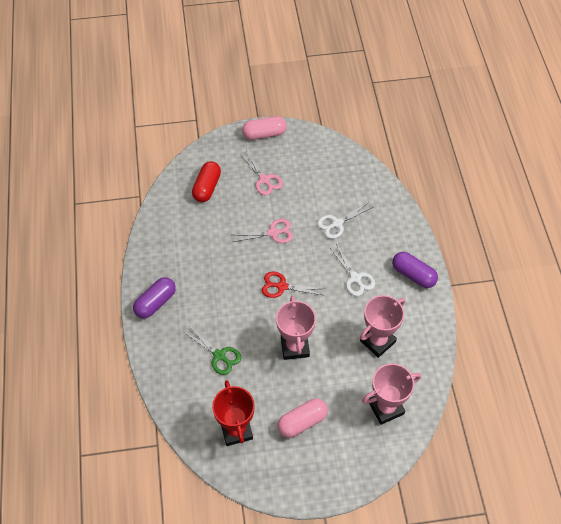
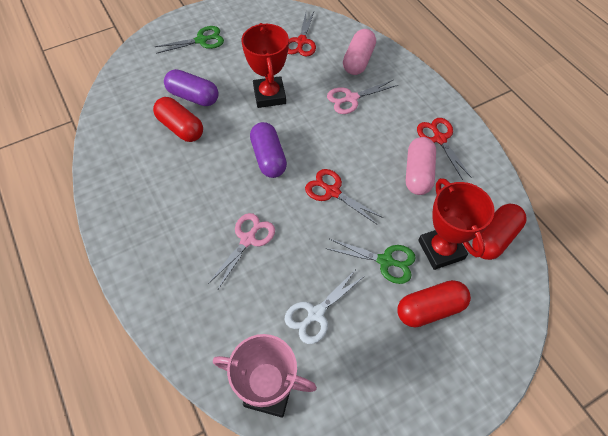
green scissors: [184,327,242,375] = 1 -> [154,26,224,54] [325,239,416,284] = 2
pink trophy: [276,296,316,360] [360,295,405,358] [362,363,421,425] = 3 -> [213,334,317,418] = 1
red capsule: [192,161,221,202] = 1 -> [153,97,203,142] [398,280,471,327] [472,204,526,260] = 3
red scissors: [262,272,325,298] = 1 -> [288,12,316,57] [305,169,383,225] [417,118,472,180] = 3
red trophy: [212,380,255,446] = 1 -> [242,23,289,108] [418,178,494,270] = 2
white scissors: [317,202,373,239] [330,244,375,296] = 2 -> [285,268,363,344] = 1

